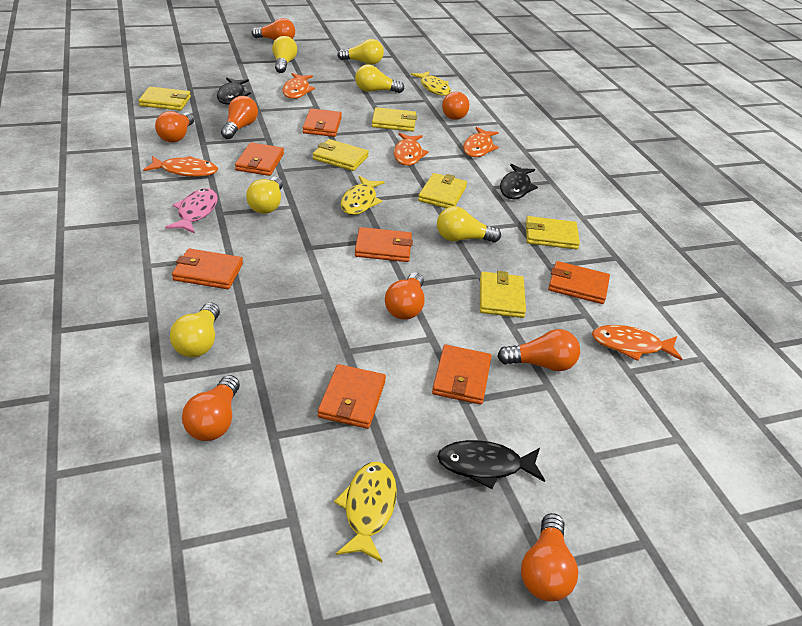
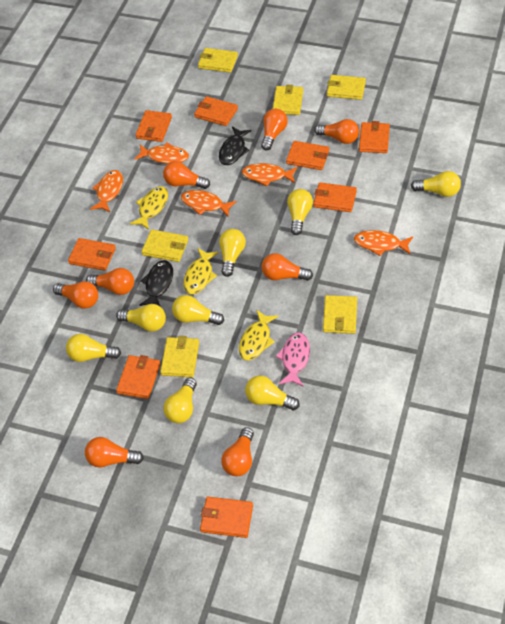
black fish: [217,78,251,105] [437,440,545,489] [500,164,538,199] = 3 -> [139,260,173,307] [219,127,251,165] = 2
orange wallet: [172,248,243,289] [235,142,284,176] [302,108,342,137] [318,364,386,429] [355,227,413,262] [432,345,492,405] [548,261,610,304] = 7 -> [68,238,116,271] [116,355,160,399] [135,110,172,142] [194,96,238,126] [200,497,253,538] [286,141,329,170] [313,182,357,212] [359,121,390,153] = 8
yellow light bulb: [170,303,220,357] [246,177,283,214] [272,36,297,73] [337,39,384,65] [355,64,404,93] [437,206,501,243] = 6 -> [66,334,121,362] [116,304,166,332] [163,377,197,423] [172,295,224,325] [219,229,246,277] [245,375,300,410] [287,189,313,235] [411,171,461,197] = 8

